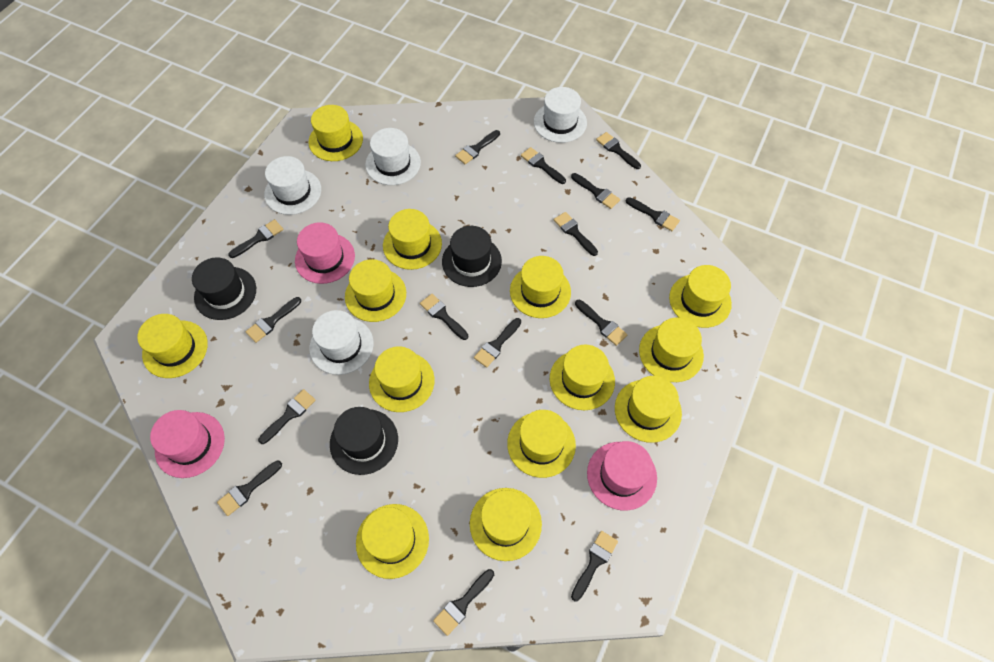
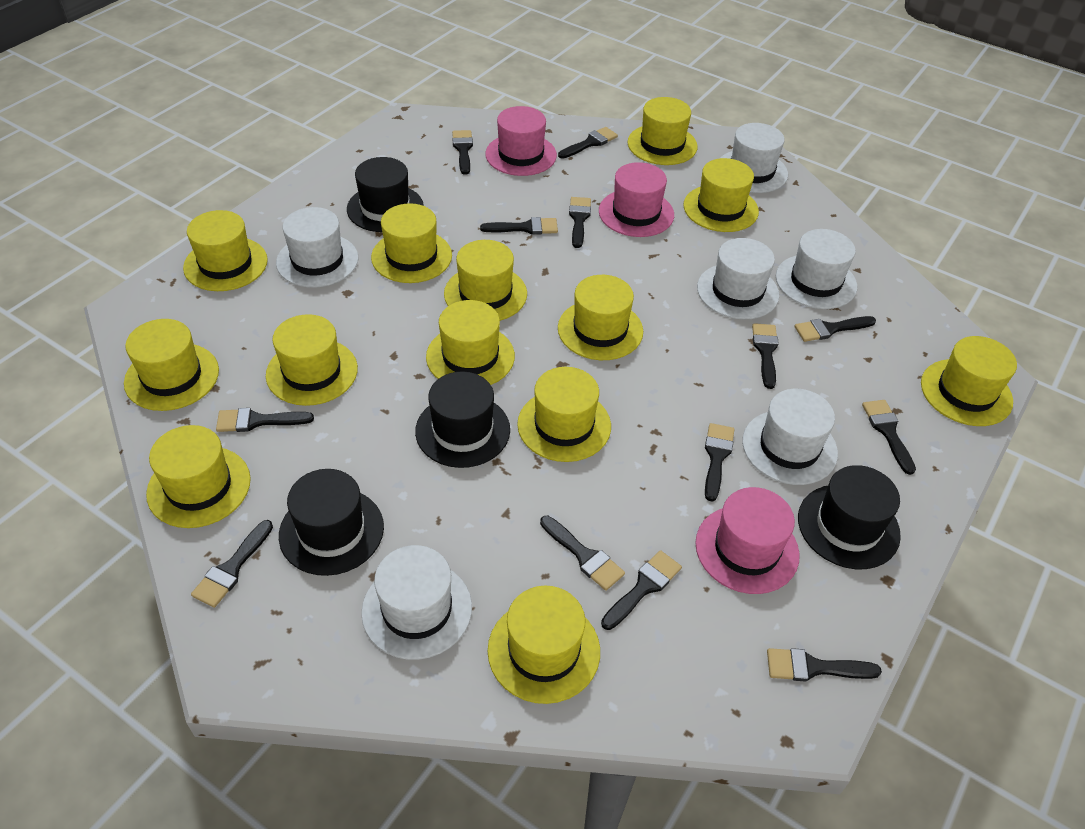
black brush: [217,460,282,516] [228,219,284,258] [245,297,301,343] [258,389,316,444] [420,294,468,340] [433,569,494,636] [455,130,500,164] [474,318,521,368] [521,147,566,184] [554,212,598,256] [571,173,620,209] [571,531,618,602] [575,300,627,346] [596,132,641,169] [626,197,680,231] = 15 -> [191,520,273,608] [216,408,314,432] [452,130,473,175] [480,217,558,235] [540,516,625,591] [558,127,618,159] [569,197,591,248] [601,550,682,630] [705,423,735,502] [752,323,779,389] [767,648,882,681] [795,316,876,342] [862,400,916,475] = 13
black hat: [192,257,256,320] [330,407,398,475] [442,226,502,287] = 3 -> [279,469,384,576] [347,157,424,232] [415,371,510,468] [798,465,901,569] = 4
white hat: [264,156,321,215] [309,310,374,375] [365,128,421,185] [534,87,587,143] = 4 -> [276,207,359,288] [361,545,472,660] [697,238,779,320] [720,123,788,193] [742,389,838,485] [776,229,857,309] = 6

